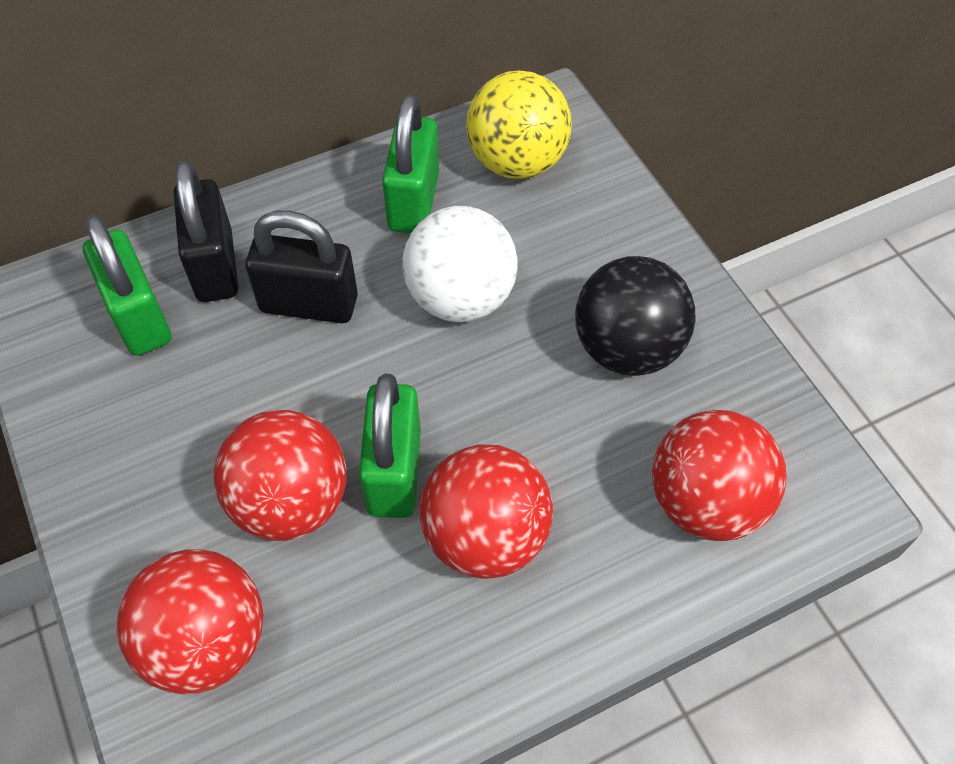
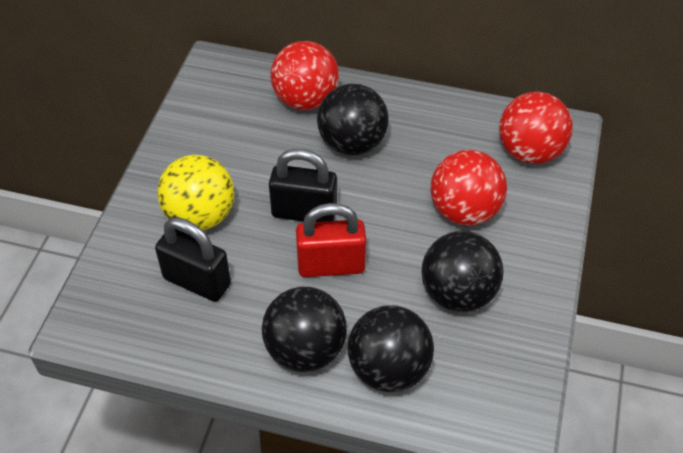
black ball: [575,256,696,376] = 1 -> [262,287,347,372] [317,84,388,155] [348,305,434,392] [422,231,504,312] = 4
green padlock: [82,215,171,356] [359,374,421,518] [382,94,439,233] = 3 -> none = 0
red ball: [117,549,264,694] [214,410,347,541] [419,445,553,579] [652,410,787,541] = 4 -> [270,41,339,110] [431,150,507,226] [499,92,573,164] = 3
red padlock: none = 0 -> [296,203,366,277] = 1
white ball: [402,206,518,322] = 1 -> none = 0

